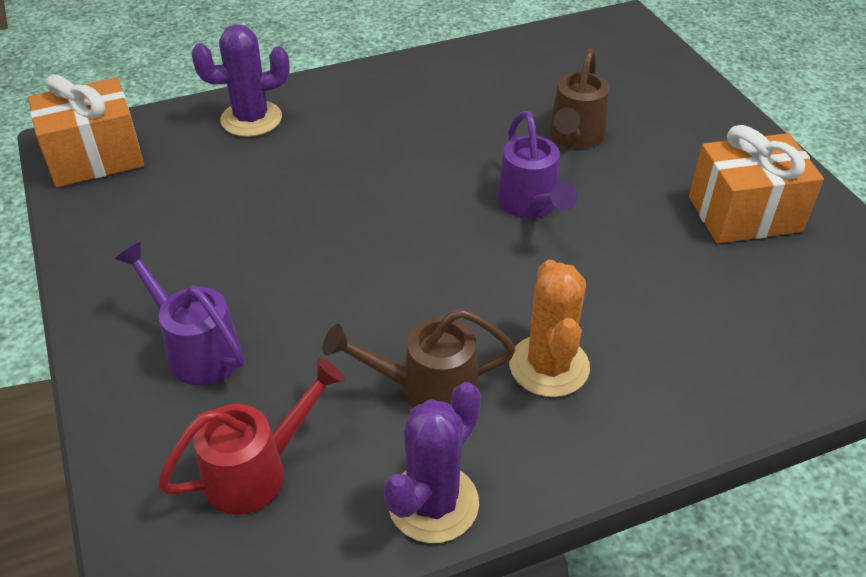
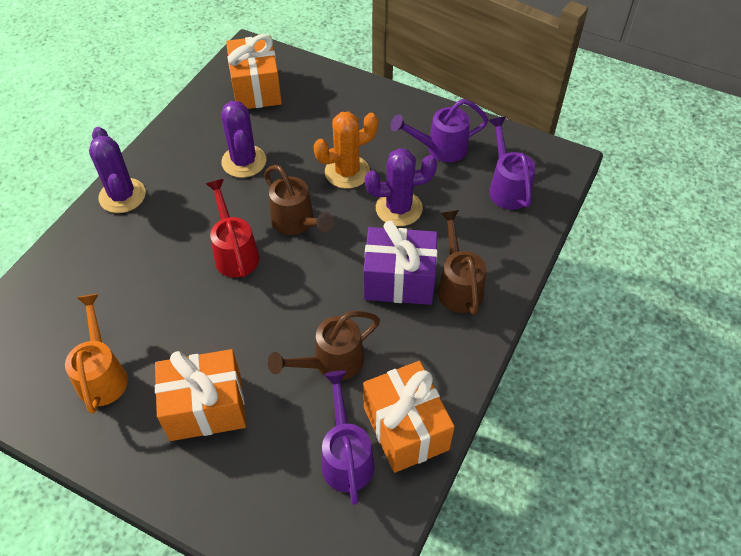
brown watering can: [323,309,516,408] [549,48,609,149] = 2 -> [264,165,334,235] [268,311,380,380] [438,210,486,315] = 3
orange gift: [28,74,144,187] [689,125,824,243] = 2 -> [155,349,246,441] [226,34,282,109] [363,361,455,473] = 3
orange watering can: none = 0 -> [65,294,128,414] = 1
purple cactus: [191,24,290,137] [383,382,481,543] = 2 -> [89,127,146,213] [221,101,266,178] [365,148,437,226] = 3
purple gift: none = 0 -> [363,221,438,305] = 1
purple watering can: [115,242,245,385] [497,111,578,218] = 2 -> [321,371,375,505] [390,99,488,162] [489,117,536,210] = 3

